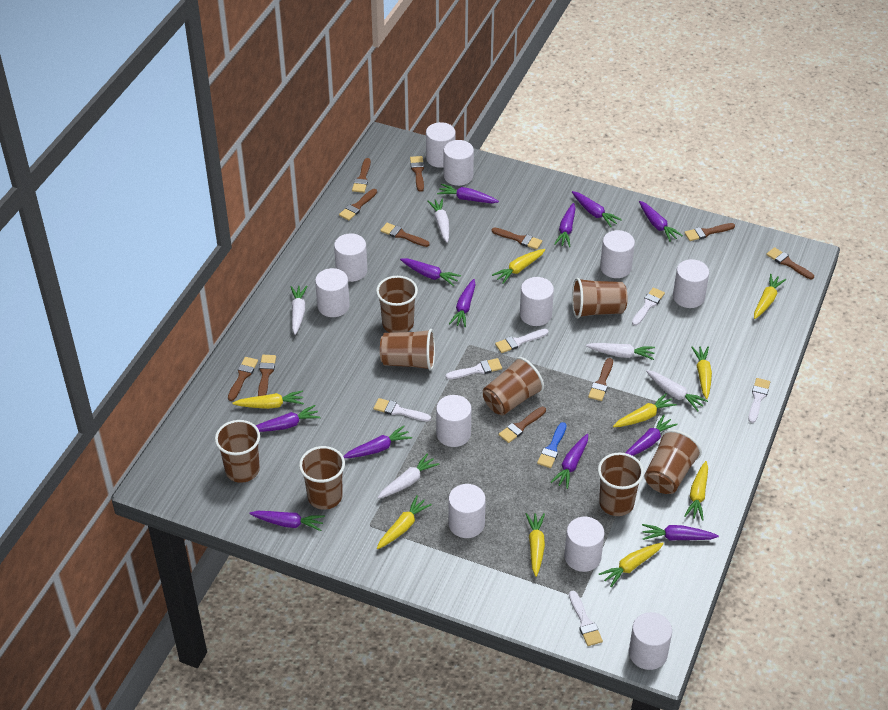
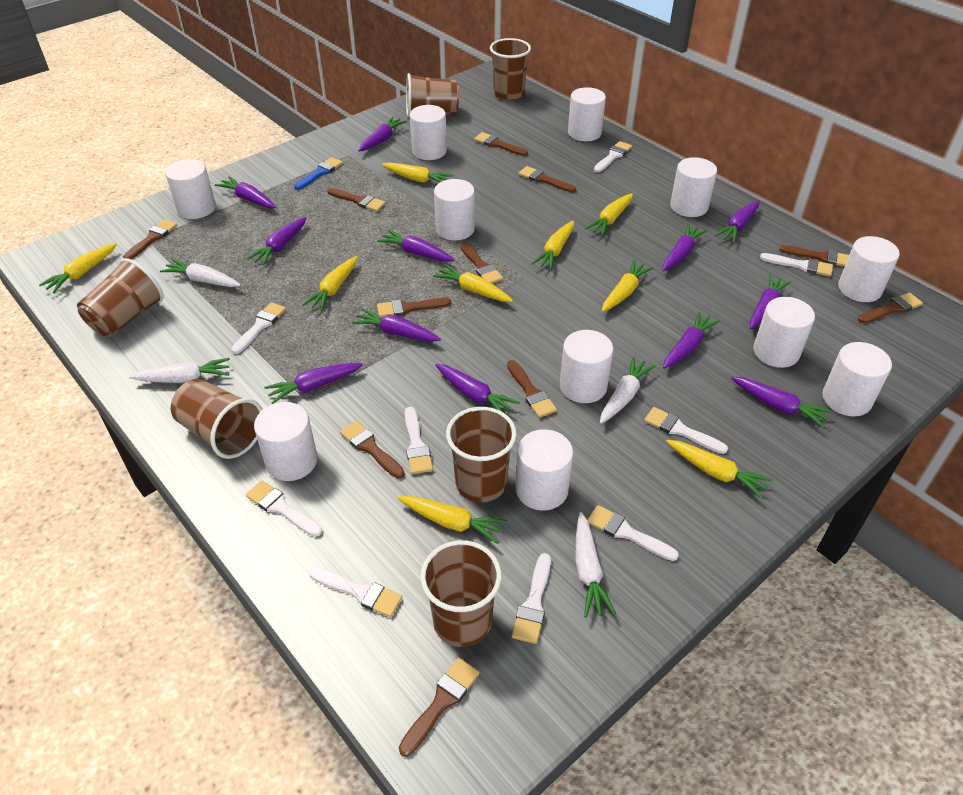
brown cup: [215,420,260,483] [299,446,345,510] [376,276,418,333] [380,329,435,371] [483,357,544,416] [572,278,628,318] [598,453,644,516] [644,430,702,494] = 8 -> [77,258,164,337] [171,379,262,459] [406,73,459,117] [420,540,502,647] [446,407,516,502] [490,38,531,100] = 6
white brush: [373,398,431,422] [446,358,502,379] [495,329,548,353] [569,591,603,646] [632,287,665,326] [748,378,770,423] = 6 -> [231,302,286,354] [246,480,322,537] [309,567,402,617] [405,407,433,474] [512,553,551,644] [587,505,679,561] [594,141,632,172] [644,407,728,454] [760,253,833,277] = 9
white carrot: [290,286,307,335] [378,453,439,499] [428,198,449,243] [586,343,655,360] [646,370,708,411] = 5 -> [129,358,230,383] [160,259,241,287] [576,512,616,617] [600,357,655,424] = 4

